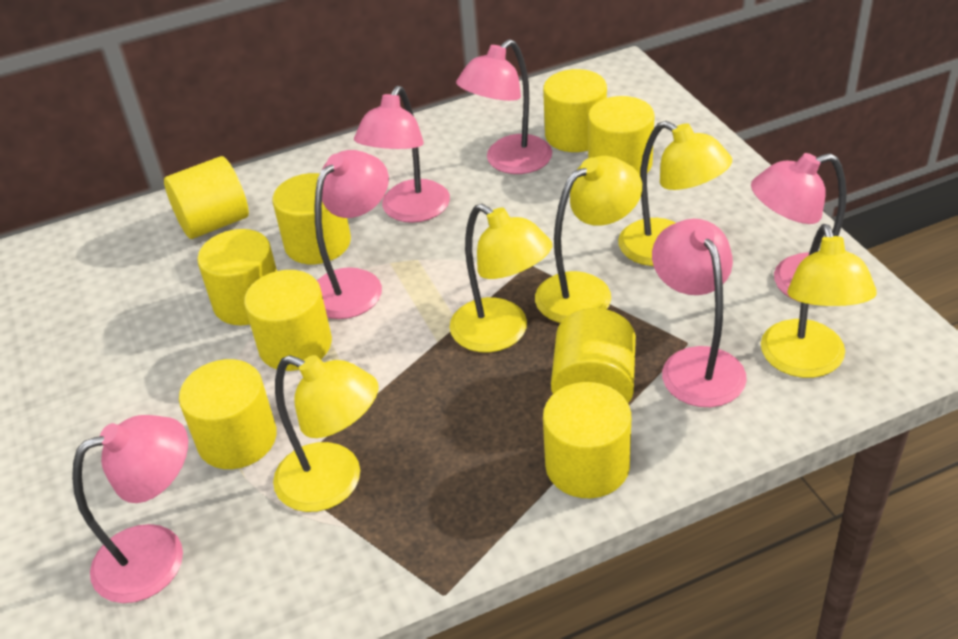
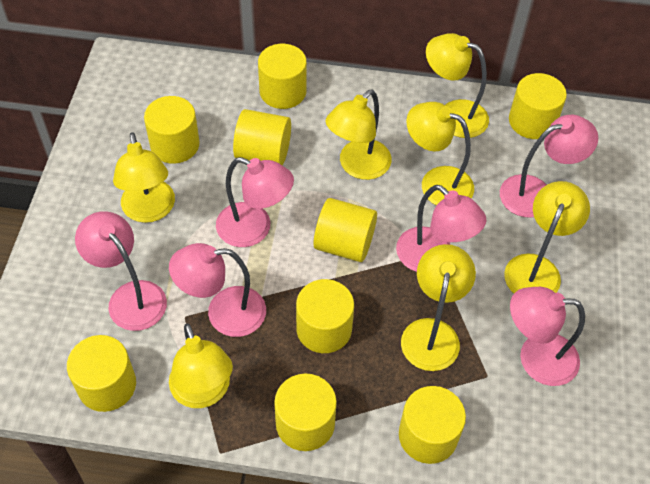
yellow lamp: [273,355,378,512] [450,204,552,352] [535,156,642,323] [618,121,732,266] [761,224,877,378] = 5 -> [113,132,175,223] [169,323,233,408] [326,90,392,180] [401,244,476,371] [406,102,474,205] [426,33,489,138] [504,181,590,293] = 7

